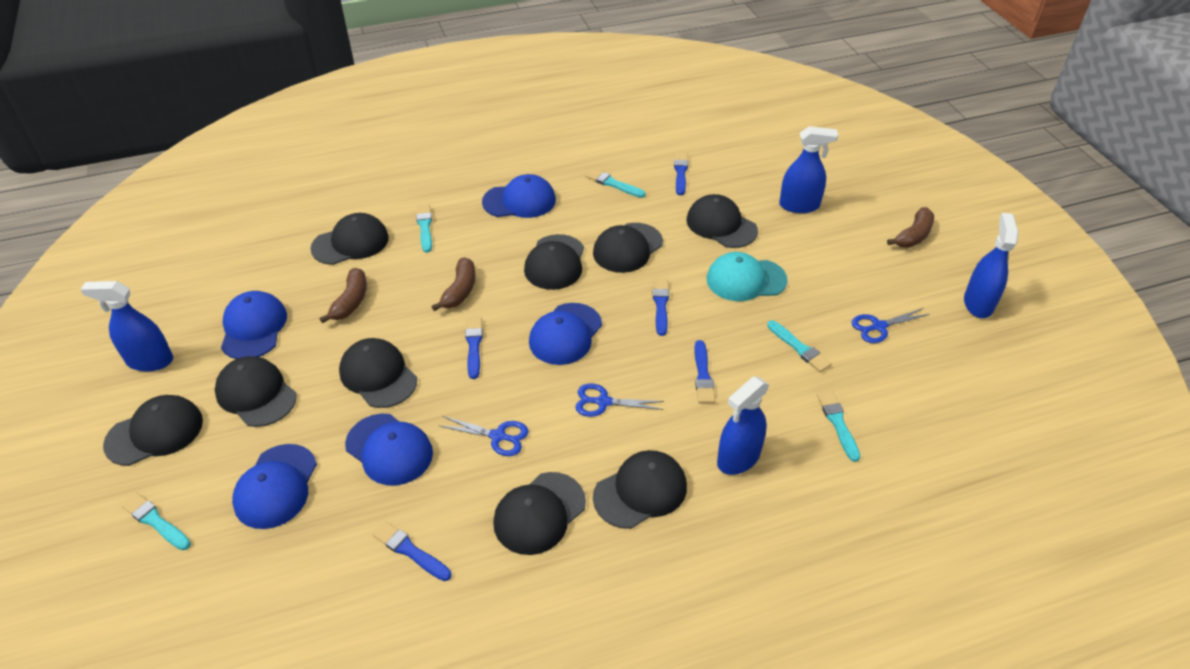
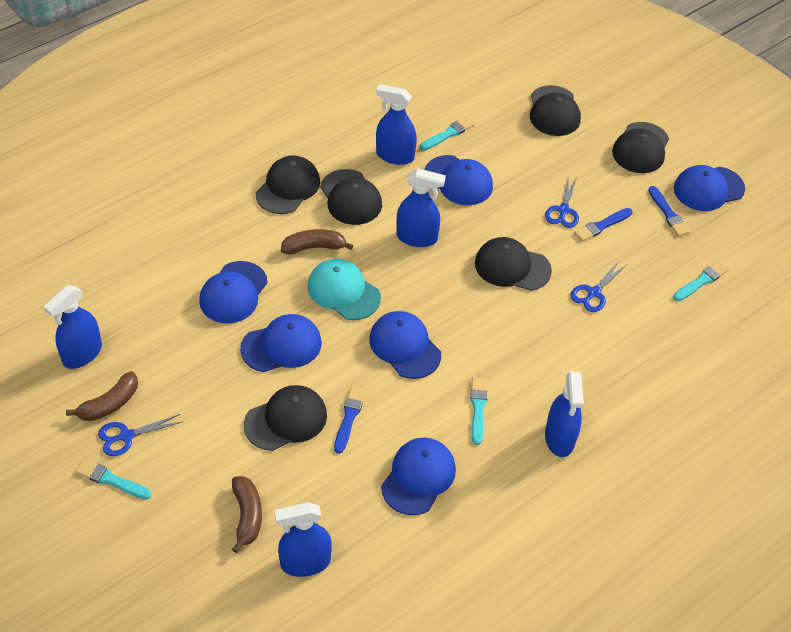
black cap: [103,395,203,466] [215,356,297,427] [310,213,389,265] [339,338,417,408] [493,472,586,555] [524,234,584,290] [593,223,663,273] [593,450,687,529] [687,194,758,248] = 9 -> [244,385,327,451] [256,155,320,214] [320,169,382,225] [475,237,552,291] [530,85,581,136] [612,122,669,173] = 6
blue brush: [372,521,451,581] [465,317,483,379] [653,279,669,336] [674,153,688,195] [695,340,715,403] = 5 -> [334,386,366,454] [574,208,633,242] [648,186,690,237] = 3
blue cap: [221,291,287,359] [232,444,317,529] [345,414,433,486] [482,174,556,218] [529,303,602,365] = 5 -> [199,261,268,323] [240,314,322,372] [369,311,441,379] [381,438,456,515] [424,155,493,205] [674,165,745,211] = 6
blue spray bottle: [80,281,173,371] [717,376,769,475] [779,126,838,213] [964,213,1019,318] = 4 -> [44,286,102,369] [274,502,332,577] [376,84,417,165] [396,168,446,247] [545,372,584,457] = 5
turquoise brush: [121,492,191,550] [416,205,432,253] [585,169,646,198] [767,320,832,372] [817,391,860,462] = 5 -> [75,459,152,500] [420,116,475,151] [471,377,488,445] [673,261,729,301] = 4

